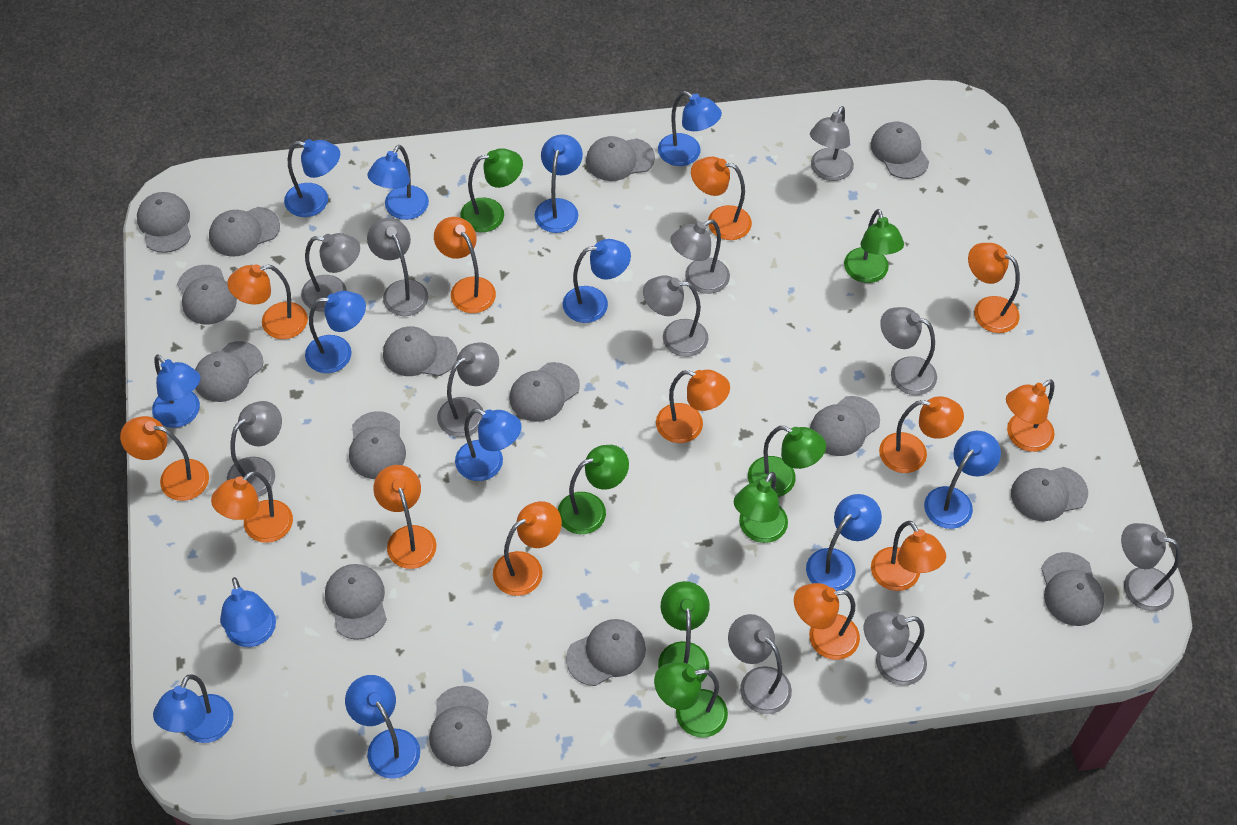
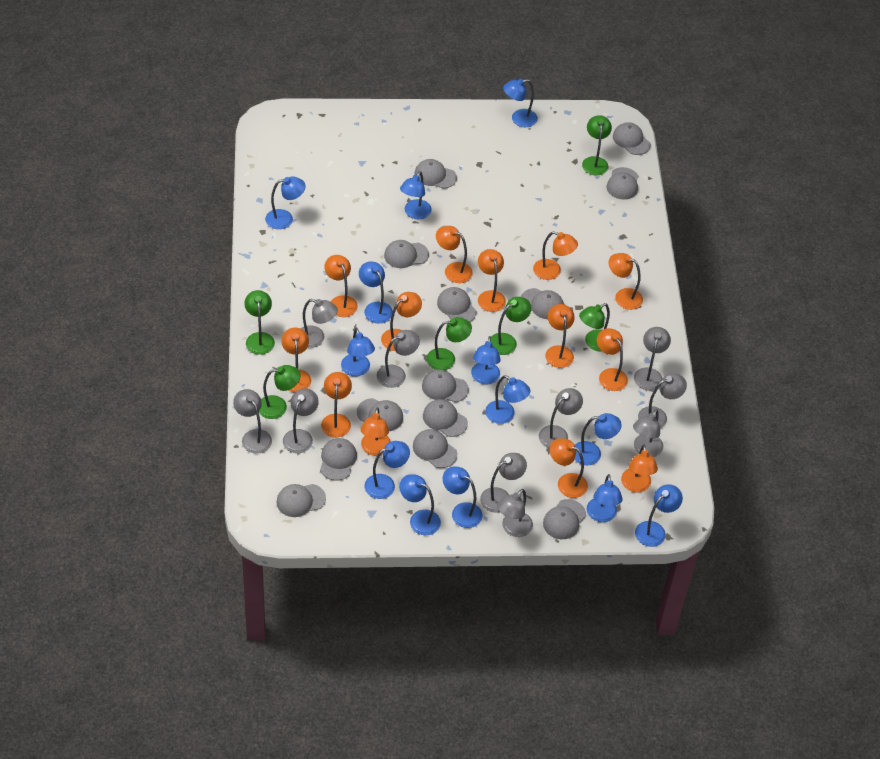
green lamp: [460,148,523,232] [558,445,629,534] [654,662,728,737] [658,581,710,682] [734,472,788,543] [748,426,826,497] [844,209,904,283] = 7 -> [244,290,275,355] [259,365,301,419] [427,317,472,370] [491,297,531,355] [579,303,610,352] [582,115,612,175] = 6
grey cap: [137,192,191,253] [177,265,237,324] [195,341,263,402] [209,207,280,257] [325,564,387,640] [349,411,406,479] [383,326,458,376] [429,686,492,767] [509,362,580,422] [566,619,646,686] [586,136,655,181] [810,396,880,456] [871,122,929,179] [1011,467,1088,521] [1041,552,1104,626] = 15 -> [276,484,326,517] [320,438,357,481] [357,398,403,431] [384,240,429,268] [413,429,457,468] [415,159,457,189] [422,370,469,402] [423,399,468,437] [437,287,477,322] [521,288,564,319] [543,499,586,539] [607,167,638,200] [613,122,651,155] = 13
grey lamp: [227,401,282,497] [301,233,360,312] [367,218,429,316] [437,342,499,437] [643,276,709,357] [670,219,730,294] [728,614,792,714] [810,106,854,181] [864,611,927,686] [880,307,937,395] [1121,523,1181,611] = 11 -> [233,389,272,454] [283,388,319,453] [301,299,338,348] [377,330,420,388] [480,453,527,513] [497,489,533,537] [539,388,583,449] [633,409,663,457] [634,327,671,390] [638,373,687,428] = 10

